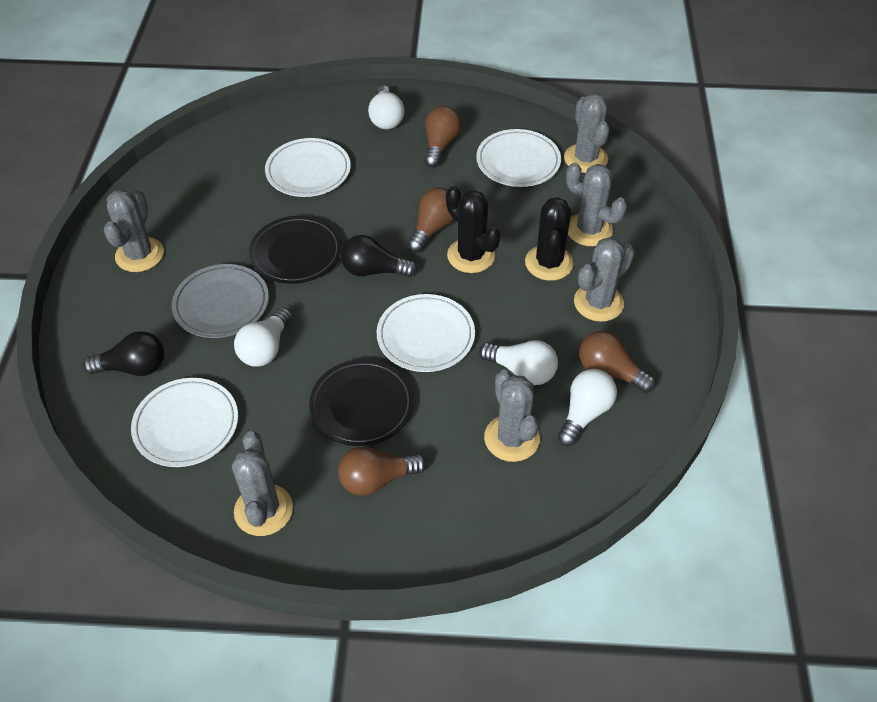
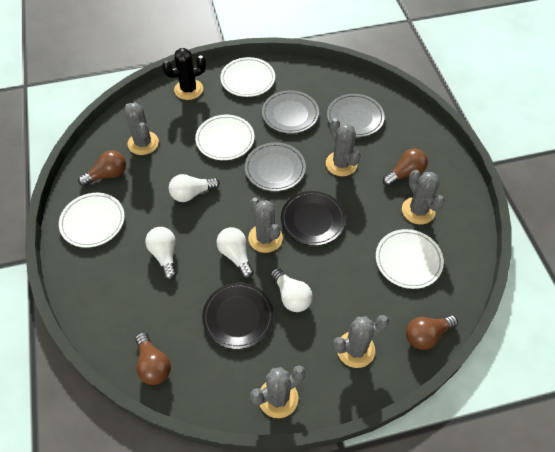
black cactus: [446,186,501,273] [525,197,574,281] = 2 -> [162,48,206,100] = 1
black light bulb: [83,331,164,376] [341,235,417,277] = 2 -> none = 0
grey plate: [172,264,269,338] = 1 -> [245,142,306,191] [262,90,319,134] [327,94,385,137] = 3

